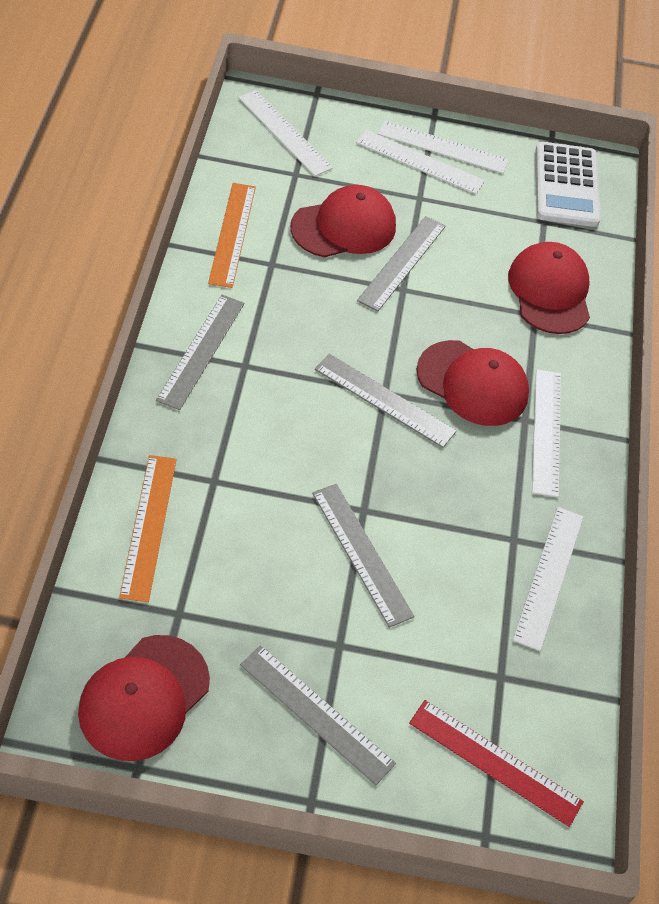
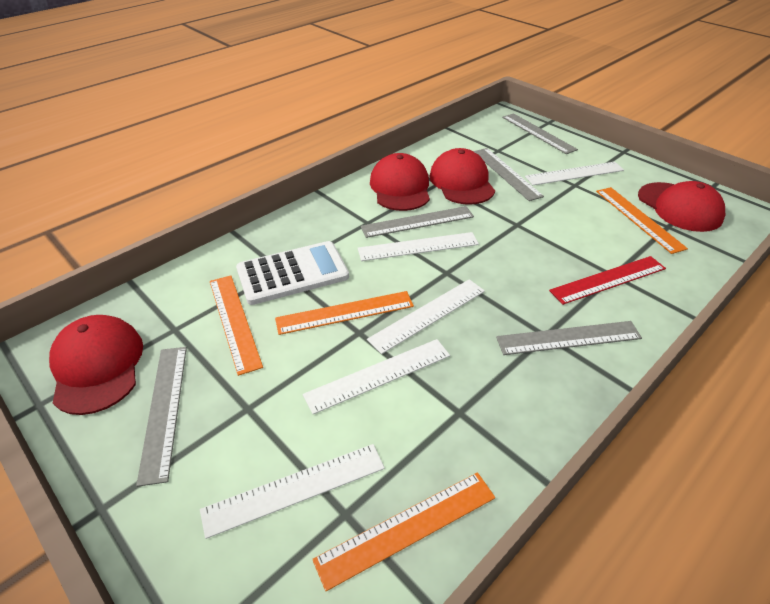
orange ruler: [119,455,177,602] [208,183,256,288] = 2 -> [210,275,263,376] [275,291,414,335] [312,472,495,591] [596,187,688,254] = 4

